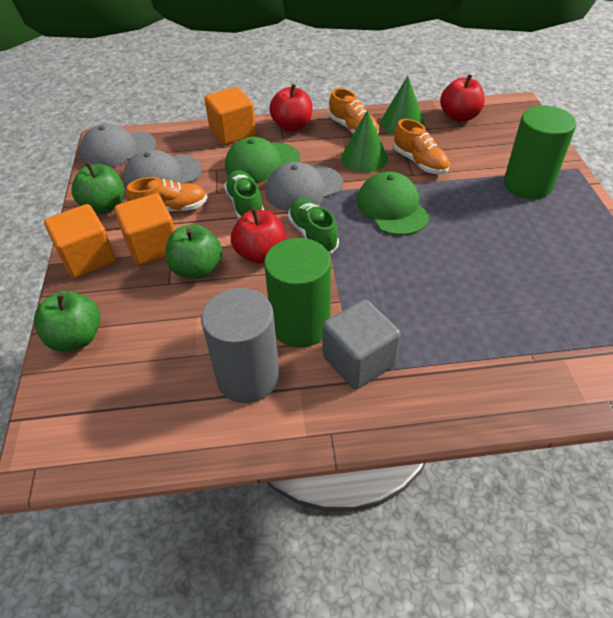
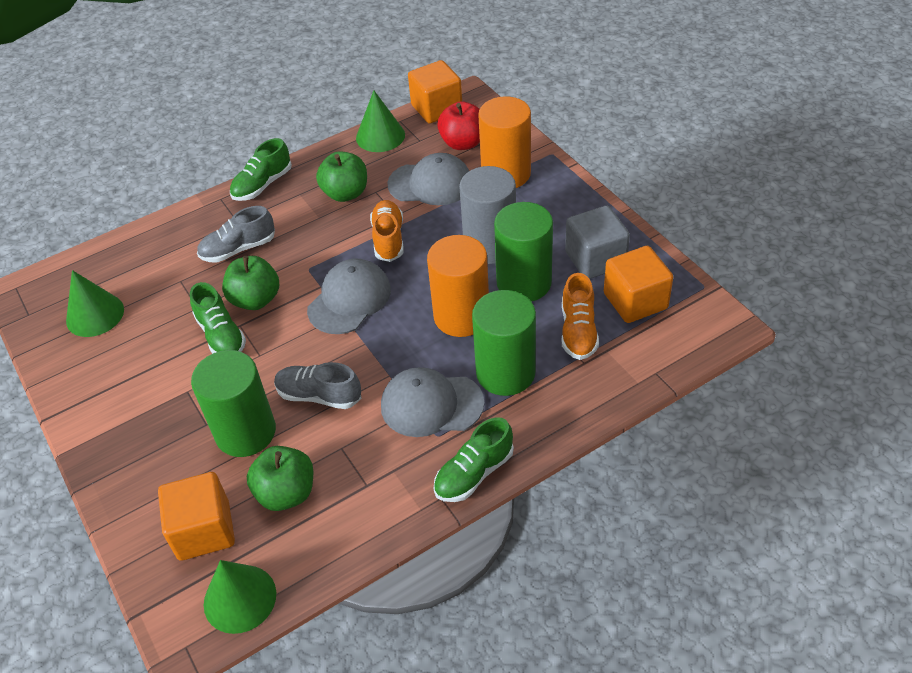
green cap: [225,137,300,183] [357,172,430,235] = 2 -> none = 0
green cone: [341,110,388,172] [380,76,425,134] = 2 -> [66,270,124,337] [204,560,276,634] [356,90,405,152] = 3
green cylinder: [264,238,331,348] [504,106,576,199] = 2 -> [191,350,276,457] [472,290,536,396] [494,202,553,302] = 3
green shoe: [224,170,264,220] [288,198,339,254] = 2 -> [190,282,246,354] [230,138,292,201] [434,417,514,502] = 3
grey shoe: none = 0 -> [197,206,275,263] [274,362,362,409] = 2
orange cylinder: none = 0 -> [427,235,489,337] [478,96,531,188] = 2
orange shoe: [126,177,207,212] [329,88,379,134] [393,119,450,174] = 3 -> [370,200,404,262] [562,273,599,360] = 2
red apple: [231,208,286,264] [270,84,313,132] [440,74,485,122] = 3 -> [437,101,480,150] = 1

